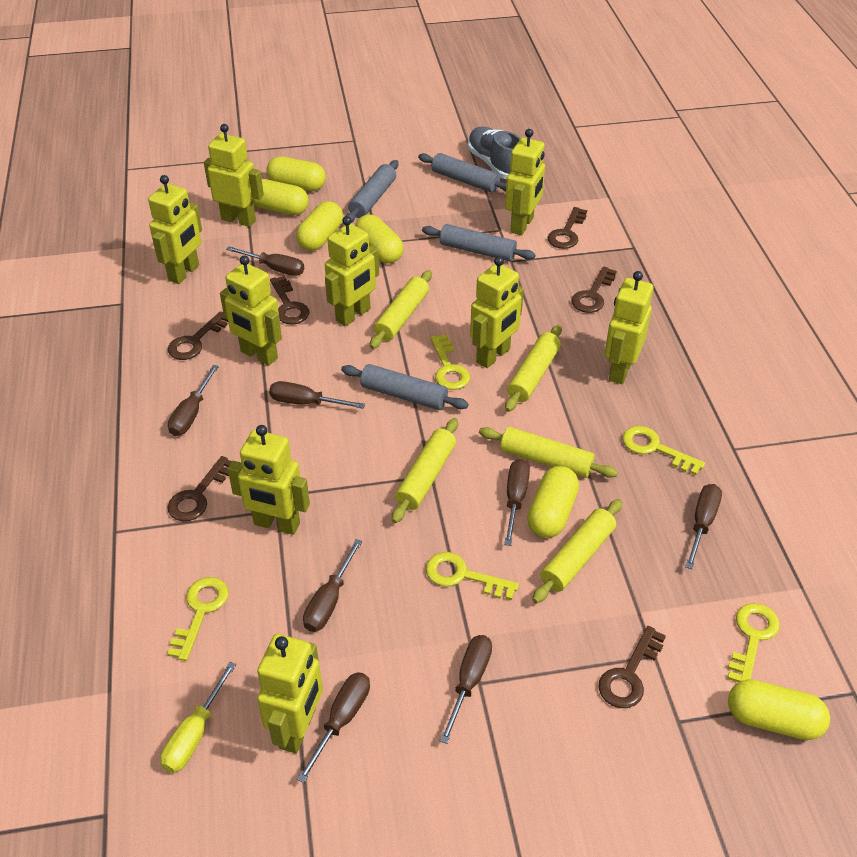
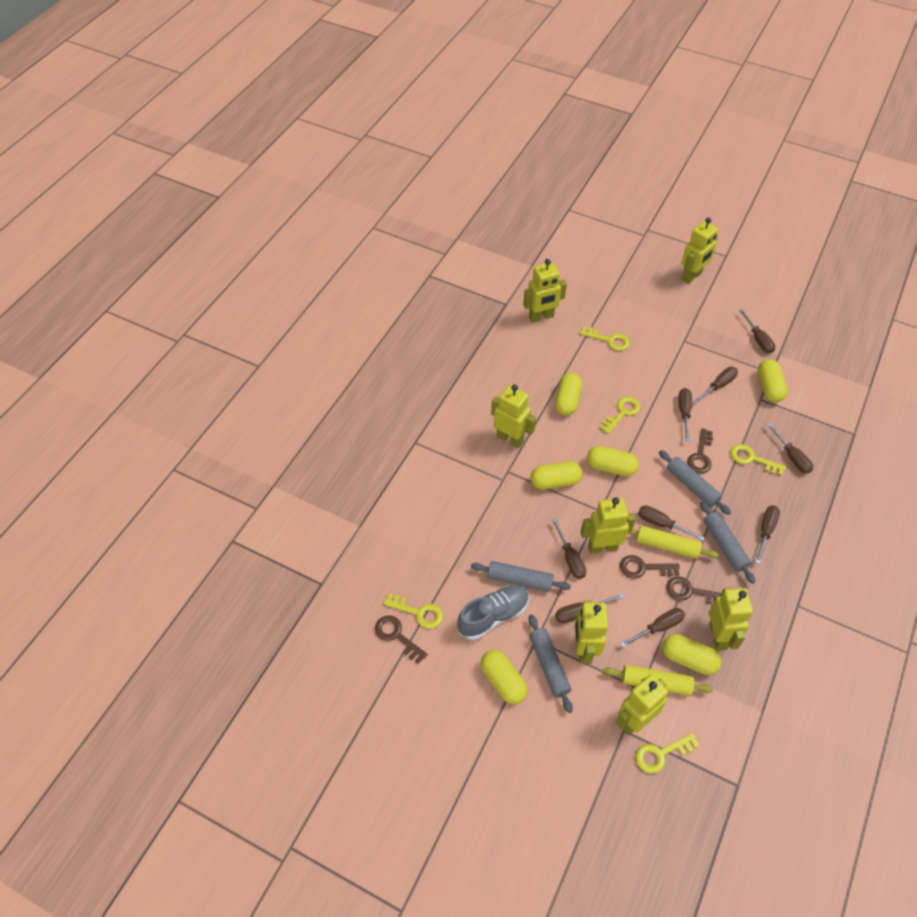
brown key: [167,456,232,521] [168,311,228,360] [270,276,309,324] [548,207,587,249] [571,266,617,313] [598,626,666,708] = 6 -> [375,616,428,664] [620,555,680,579] [666,576,721,604] [687,428,713,473] = 4
brown screwdriver: [168,365,219,436] [226,246,304,276] [269,381,365,409] [297,672,370,783] [303,539,362,632] [440,635,492,744] [504,459,530,546] [685,484,722,569] = 8 -> [551,518,586,579] [555,593,625,623] [620,608,685,647] [638,505,705,541] [678,388,692,441] [694,367,738,403] [739,309,775,354] [755,505,780,564] [767,423,813,474] = 9
yellow robot: [148,175,202,284] [204,124,264,227] [220,255,282,366] [228,425,310,535] [257,634,323,754] [325,216,379,326] [470,256,524,368] [505,129,545,235] [605,271,653,384] = 9 -> [491,384,536,448] [523,259,567,323] [575,601,608,664] [581,497,636,554] [616,674,668,735] [681,218,718,284] [709,587,753,650] = 7
yellow rolling pin: [370,270,432,349] [392,418,458,523] [479,427,618,478] [505,325,562,412] [532,499,622,603] = 5 -> [603,665,713,696] [627,525,719,559] = 2
yellow screwdriver: [161,662,236,773] = 1 -> none = 0

